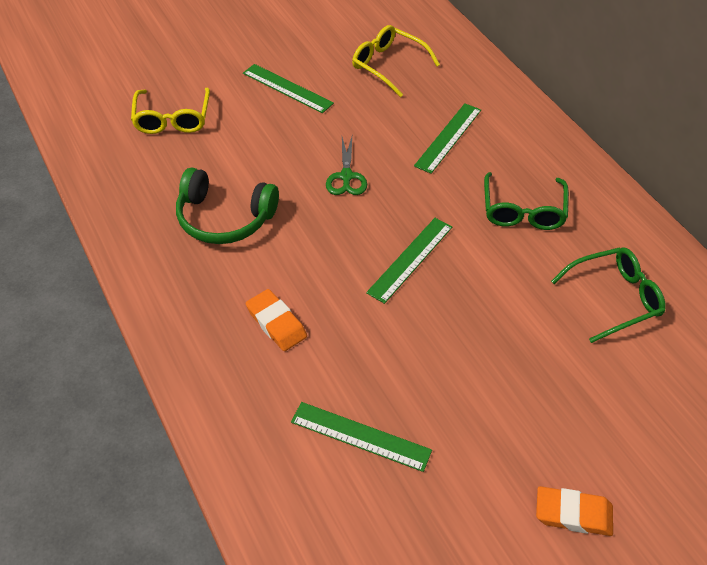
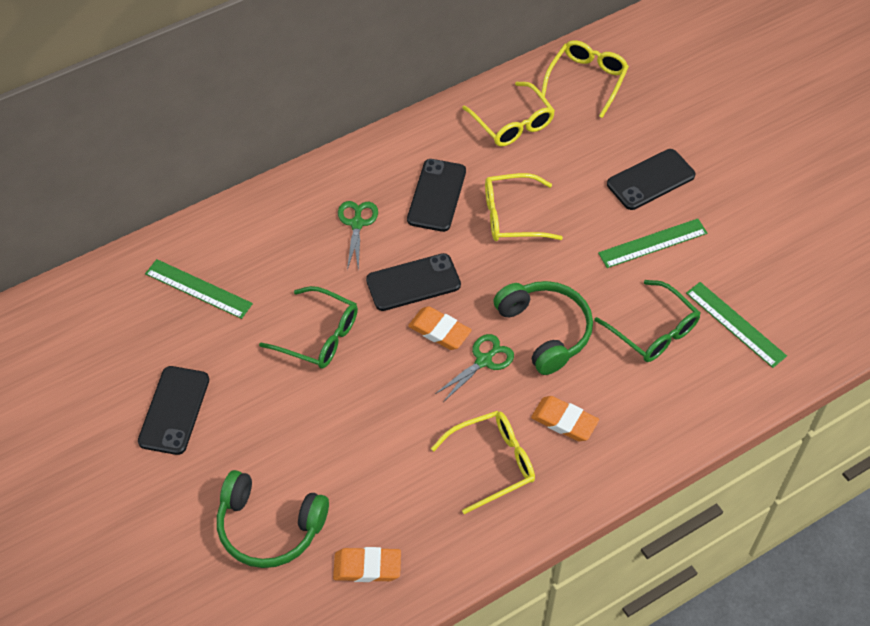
black phone: none = 0 -> [138,366,209,455] [366,253,461,311] [407,159,466,232] [607,149,695,210] = 4
green headphones: [176,167,279,244] = 1 -> [217,470,329,568] [493,281,593,375] = 2
green ruler: [243,64,334,113] [291,402,432,472] [366,218,452,304] [414,103,481,174] = 4 -> [145,259,253,319] [598,219,707,268] [686,282,787,368] = 3
green scissors: [326,137,367,195] = 1 -> [338,201,378,271] [435,334,514,402] = 2
orange eraser: [246,289,307,351] [536,486,613,536] = 2 -> [333,547,401,582] [408,306,472,350] [531,396,599,441] = 3
yellow glasses: [131,88,210,134] [352,25,440,97] = 2 -> [431,411,535,514] [462,82,555,146] [485,173,563,241] [541,40,629,118] = 4

